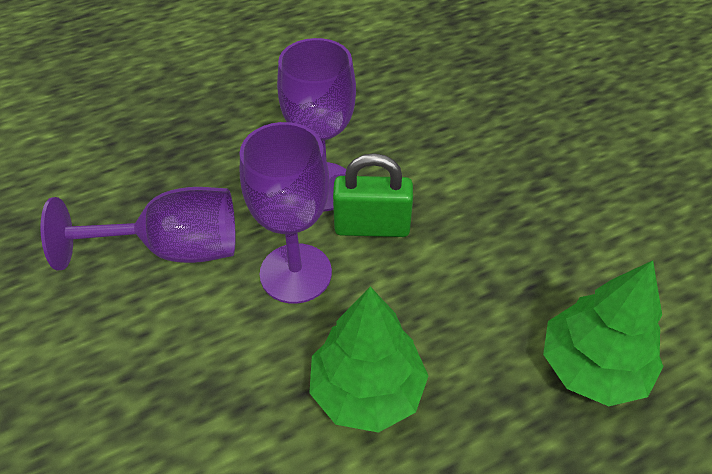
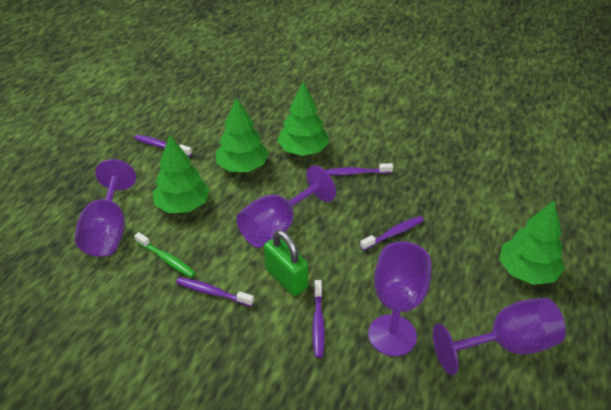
green toothbrush: none = 0 -> [134,232,196,278] = 1
green tree: [309,287,428,433] [543,261,664,406] = 2 -> [152,135,210,213] [216,97,269,172] [277,82,329,156] [499,200,565,285] = 4
purple goblet: [40,187,235,271] [240,122,332,304] [277,38,356,212] = 3 -> [75,159,136,257] [236,165,336,248] [368,241,431,356] [433,298,566,375] = 4
purple toothbrush: none = 0 -> [134,135,192,157] [176,277,254,307] [312,280,325,358] [325,163,393,175] [360,216,424,251] = 5

